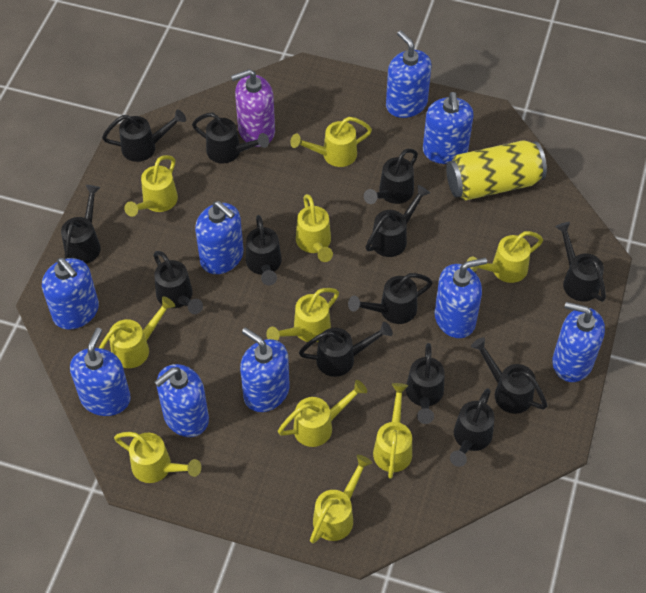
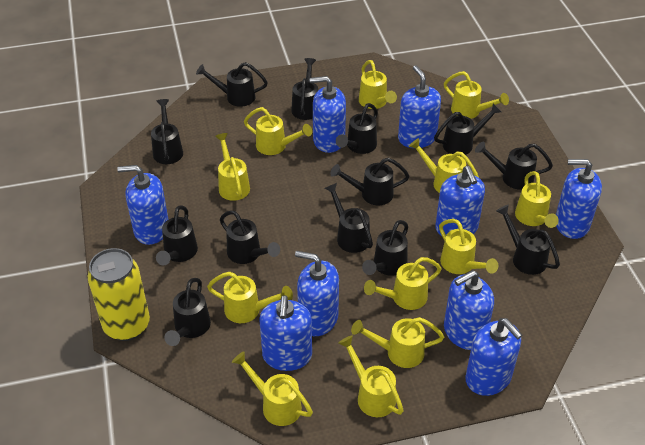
purple soap dispenser: [231,69,275,147] = 1 -> none = 0
yellow watering can: [99,296,175,368] [114,432,201,483] [124,155,178,217] [266,288,339,342] [278,380,367,447] [290,117,372,167] [296,194,333,262] [310,455,372,544] [373,383,412,479] [466,231,543,283] = 10 -> [207,272,293,323] [215,133,250,201] [232,351,313,426] [244,107,312,155] [338,336,404,417] [351,317,444,368] [359,60,397,109] [364,257,442,310] [409,138,479,193] [439,219,498,274] [444,71,509,119] [515,171,559,228] = 12

